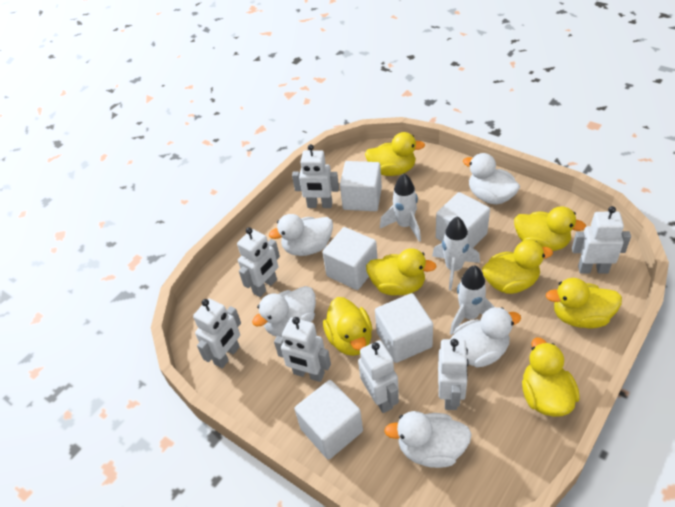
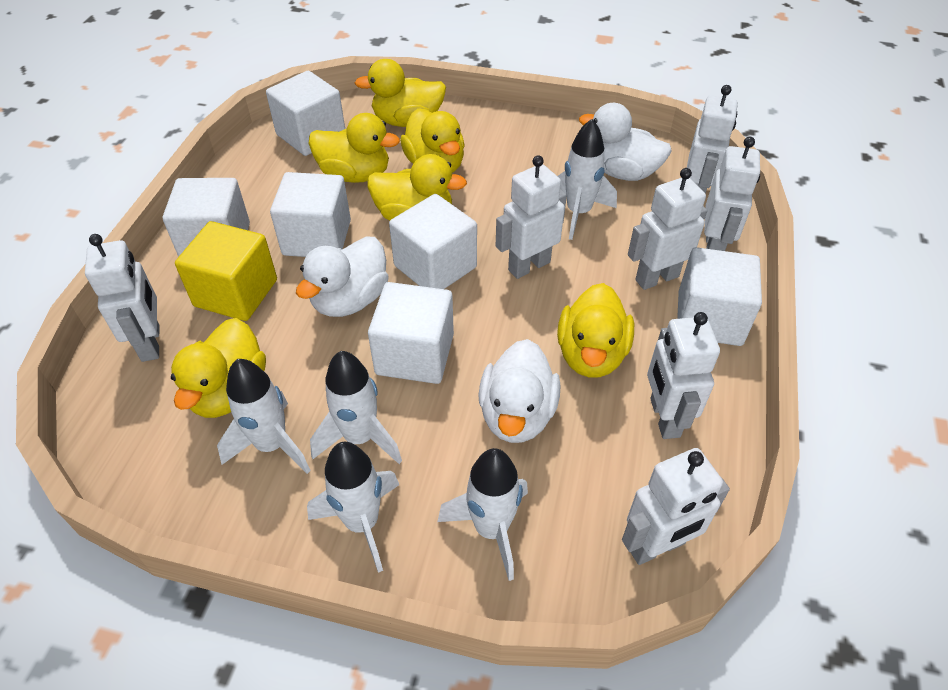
white cube: [294,380,363,460] [322,227,378,290] [340,161,382,211] [375,293,433,363] [436,192,490,248] = 5 -> [163,178,250,257] [266,71,345,156] [270,172,351,257] [368,282,454,384] [389,194,477,289] [677,247,762,346] = 6
white duck: [252,286,316,337] [269,214,333,256] [384,411,472,468] [450,307,521,368] [463,153,520,205] = 5 -> [296,236,389,317] [478,339,560,443] [579,103,672,181] = 3
white rocket: [380,174,421,242] [432,216,480,290] [450,265,494,335] = 3 -> [217,359,311,474] [307,442,399,573] [310,351,402,464] [437,448,528,581] [558,119,617,240] = 5
yellow cube: none = 0 -> [175,221,277,321] = 1
yellow duck: [323,297,372,356] [365,132,425,176] [366,248,437,296] [482,240,553,294] [514,206,586,251] [522,337,580,417] [546,278,622,328] = 7 -> [171,318,266,418] [308,113,400,183] [355,59,446,127] [367,154,467,221] [400,108,465,173] [557,283,634,377] = 6

